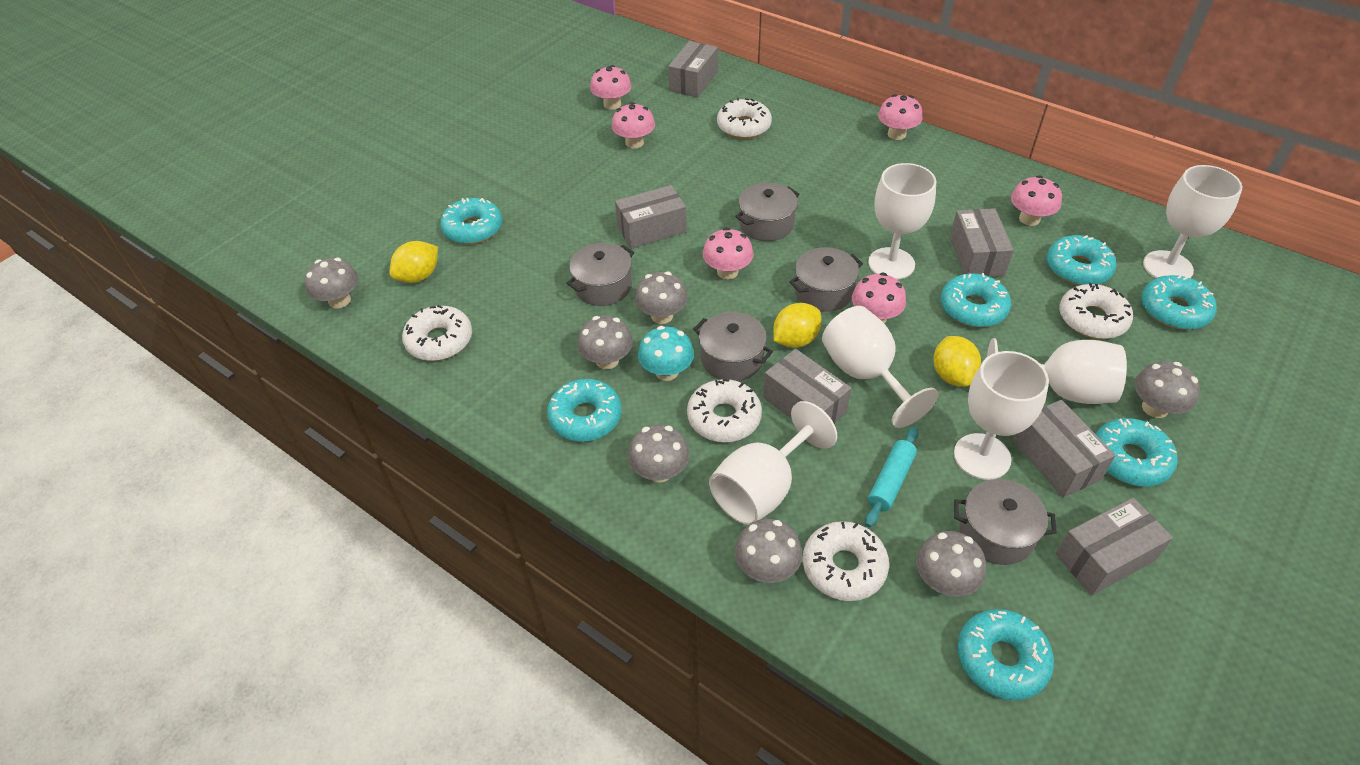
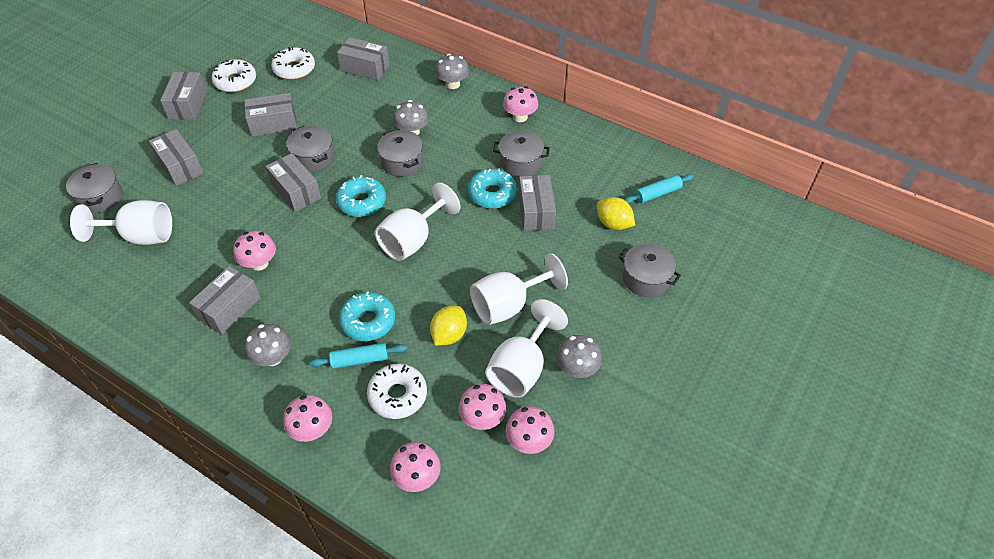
grey box: [615,185,687,249] [668,41,718,97] [763,349,851,424] [950,208,1014,277] [1013,400,1116,498] [1055,498,1173,595] = 6 -> [149,129,203,186] [160,72,207,120] [189,266,261,335] [244,93,297,136] [266,153,321,212] [337,37,389,81] [519,175,556,231] = 7
grey mushroom: [304,258,358,308] [577,316,633,369] [628,424,689,483] [635,272,688,324] [735,519,802,583] [916,531,986,597] [1135,361,1200,418] = 7 -> [244,324,291,366] [393,100,429,135] [435,54,469,89] [556,335,602,378] = 4
turquoise donut: [440,198,502,244] [547,379,622,442] [941,273,1011,327] [957,609,1054,700] [1047,235,1116,285] [1096,418,1178,486] [1141,275,1216,330] = 7 -> [336,175,386,217] [339,292,395,341] [468,169,517,209] = 3
turquoise mushroom: [638,326,694,381] = 1 -> none = 0
turquoise rolling pin: [865,426,919,527] = 1 -> [310,343,407,369] [624,174,694,204] = 2
white donut: [402,305,472,361] [687,379,762,442] [717,98,772,139] [803,521,889,601] [1059,283,1133,339] = 5 -> [211,59,256,93] [271,47,315,80] [367,364,427,419] = 3
white goblet: [709,401,837,525] [822,306,939,428] [868,163,936,280] [954,351,1049,480] [987,338,1127,404] [1143,165,1242,278] = 6 -> [70,200,172,245] [375,183,460,261] [470,253,568,325] [485,299,568,398] = 4
yellow lemon: [389,241,438,283] [773,303,821,348] [934,336,981,387] = 3 -> [430,306,467,345] [597,197,635,230] = 2

